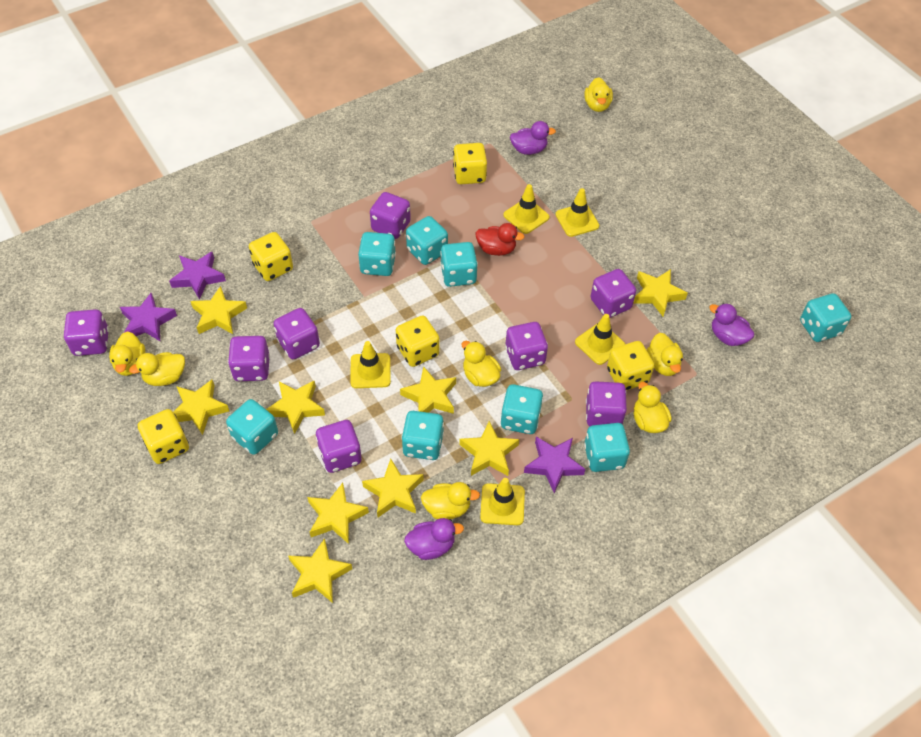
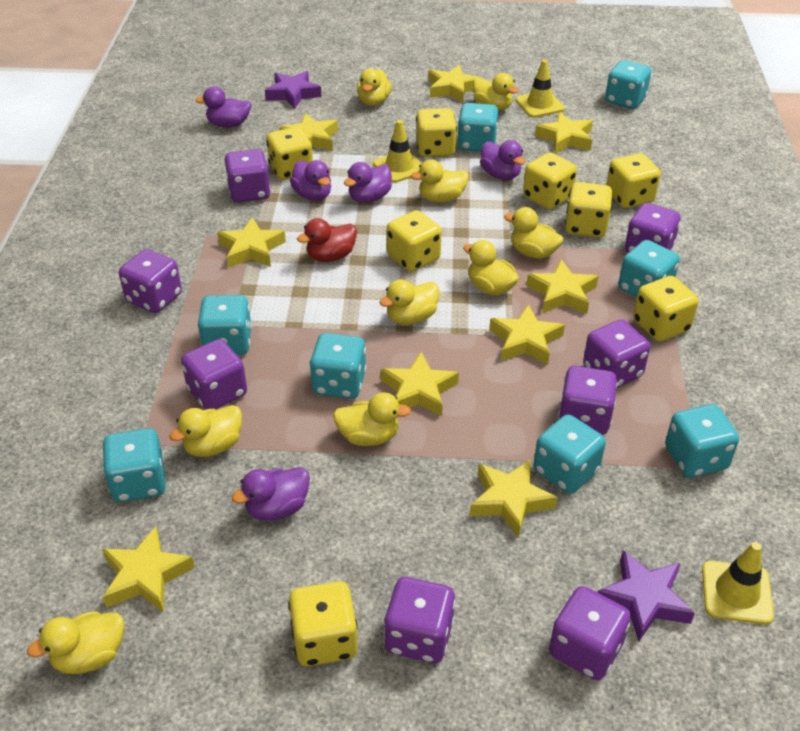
purple duck: [404,518,464,560] [510,121,556,155] [709,303,755,346] = 3 -> [195,86,251,128] [232,467,310,521] [290,160,331,201] [344,162,392,203] [480,140,525,180] = 5
purple star: [120,293,177,341] [169,252,226,300] [524,437,585,493] = 3 -> [265,71,322,109] [597,550,695,642] = 2
yellow dice: [138,409,189,464] [249,232,293,281] [396,315,440,367] [453,143,487,184] [607,341,654,391] = 5 -> [266,127,313,180] [288,581,358,667] [387,210,442,272] [416,108,457,157] [523,152,577,210] [565,182,612,238] [606,153,661,208] [633,276,698,342] = 8
yellow duck: [109,332,145,376] [129,352,185,386] [421,482,480,519] [462,341,501,387] [585,77,613,112] [634,382,672,433] [647,333,683,376] = 7 -> [27,611,124,674] [169,405,242,457] [333,392,411,446] [357,69,392,106] [379,279,439,325] [411,159,469,203] [463,240,519,295] [473,73,519,111] [504,207,564,259] = 9
yellow traffic cone: [351,341,391,388] [480,478,525,525] [503,184,550,234] [555,188,599,237] [575,314,625,365] = 5 -> [373,120,422,183] [516,59,565,118] [702,542,774,625] = 3

